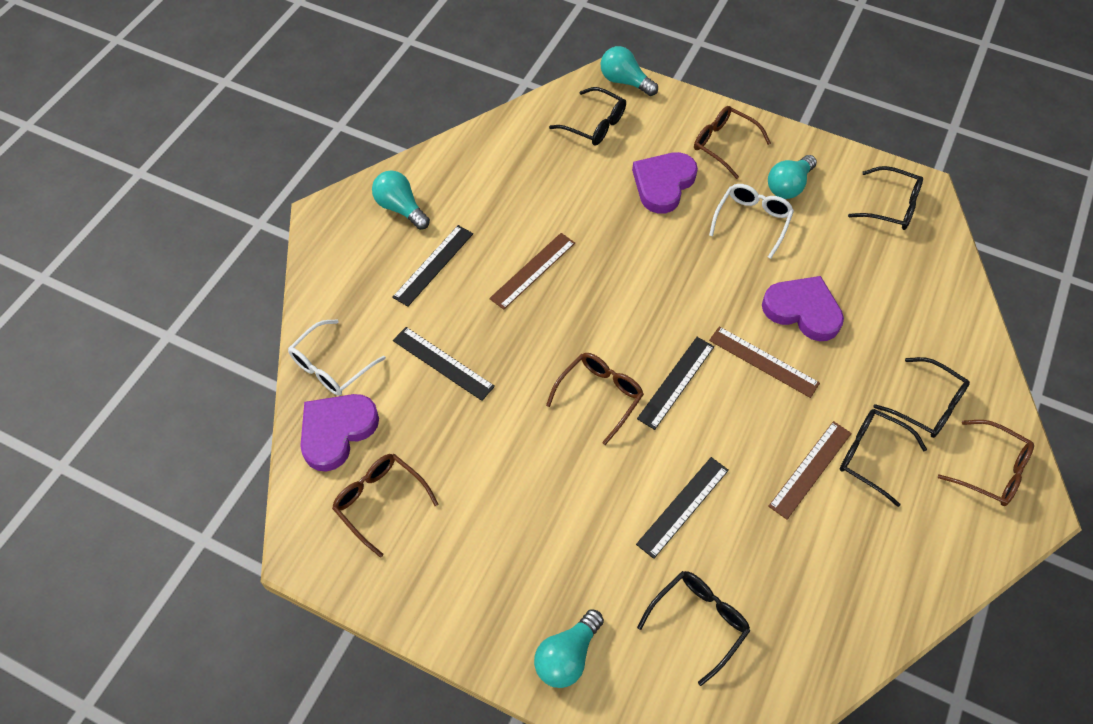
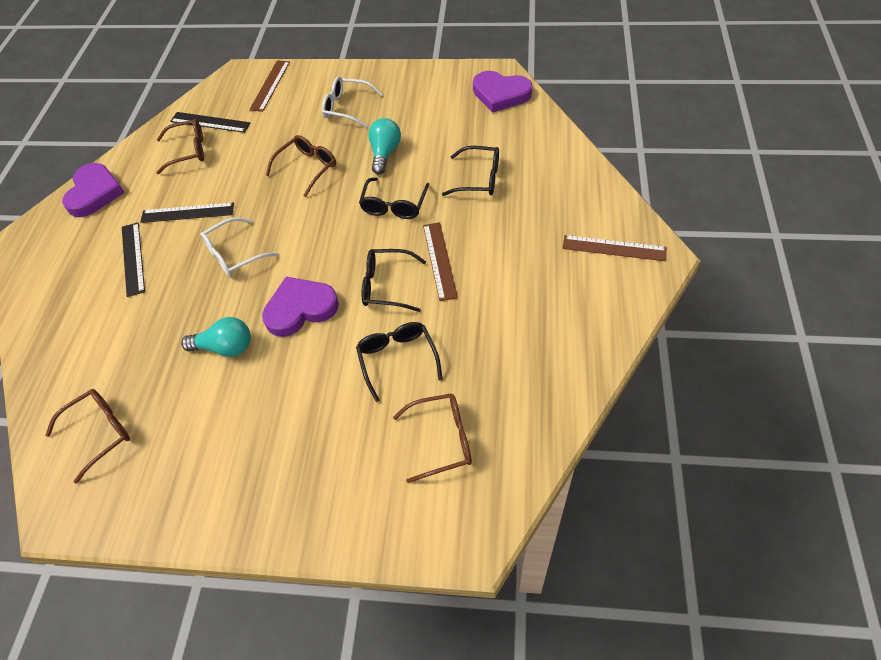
black glasses: [549,87,626,146] [637,571,750,686] [840,409,927,507] [848,166,923,230] [874,357,970,438] = 5 -> [356,322,443,402] [359,178,429,219] [361,249,426,312] [442,146,499,196] = 4
black ruler: [392,225,473,307] [393,327,495,401] [636,457,729,559] [637,337,714,430] = 4 -> [122,223,145,297] [140,202,234,223] [170,112,250,133] = 3
turquoise light bulb: [372,170,430,230] [534,609,604,688] [601,46,658,96] [768,155,817,199] = 4 -> [181,317,251,357] [368,118,401,174] = 2

